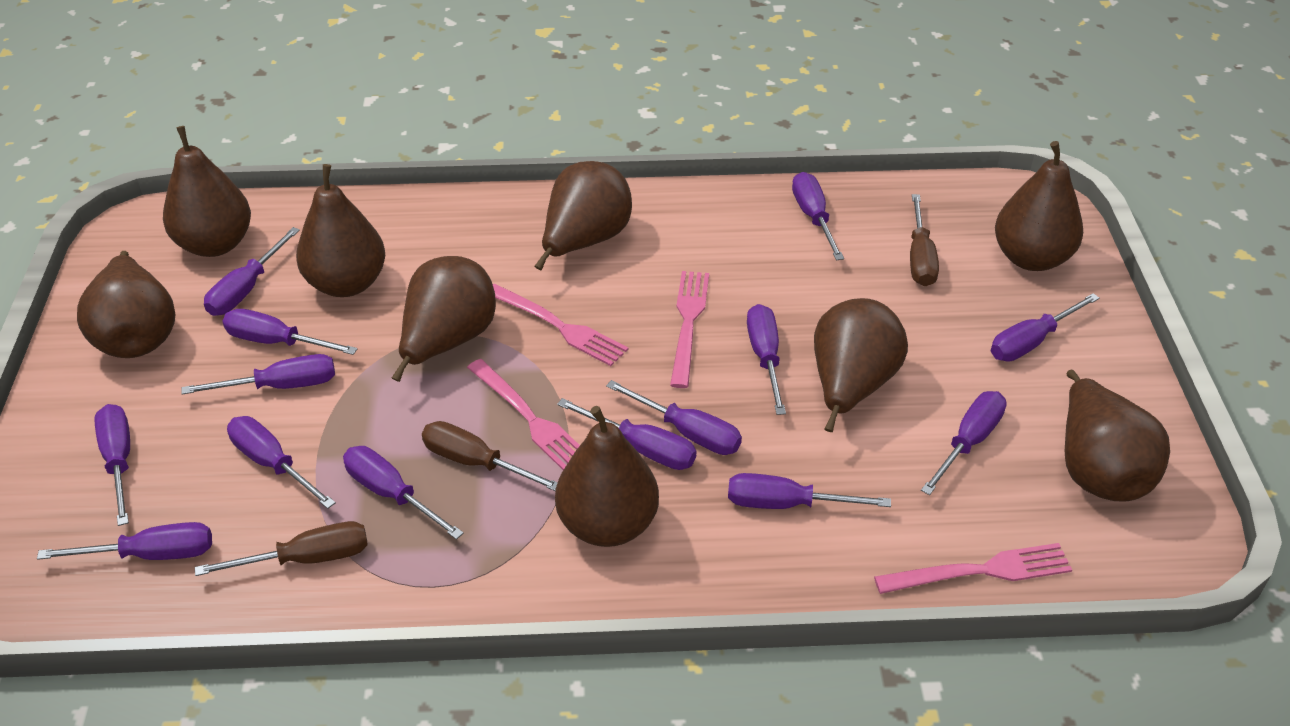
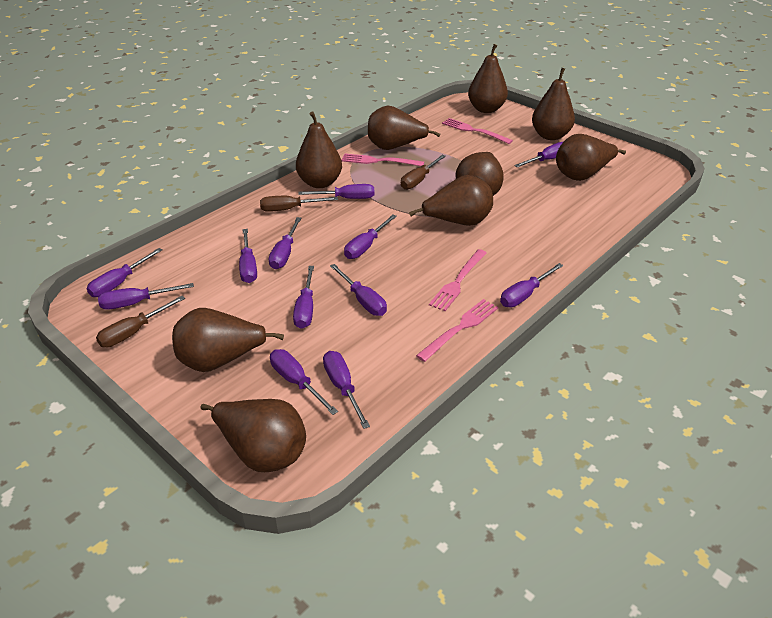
purple screwdriver: [37,522,212,560] [95,404,130,526] [181,354,335,394] [204,227,300,316] [222,309,357,355] [227,416,336,509] [343,446,464,540] [557,398,697,470] [606,380,742,455] [728,473,891,509] [747,304,786,415] [792,172,844,260] [921,391,1007,495] [991,293,1100,361] = 14 -> [87,248,163,297] [98,283,194,310] [239,229,257,283] [269,217,302,269] [270,349,338,415] [293,266,314,329] [298,184,374,199] [323,351,370,429] [330,264,387,316] [344,215,397,259] [500,263,563,307] [514,142,563,168] = 12

